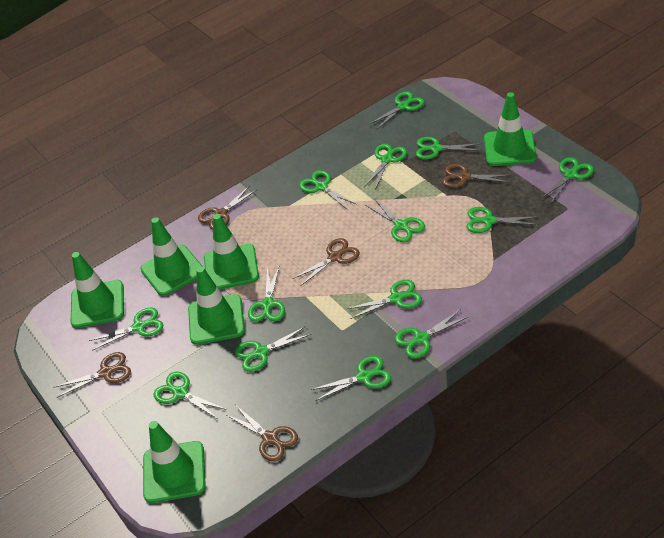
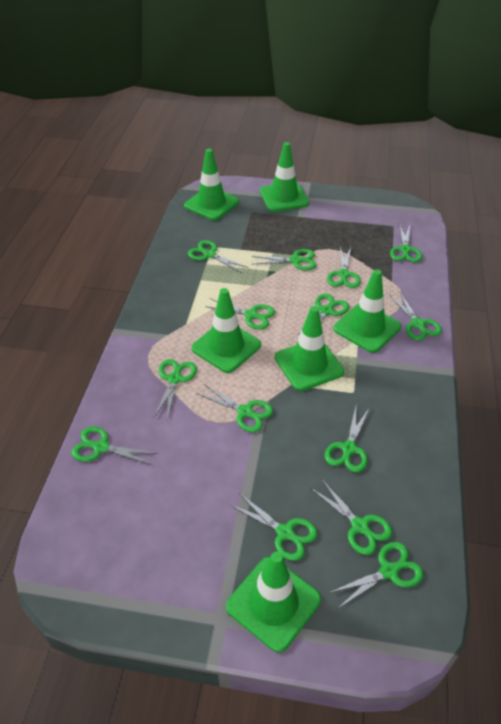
brown scissors: [55,352,131,398] [198,185,256,230] [227,406,298,462] [293,238,360,286] [442,164,511,188] = 5 -> none = 0

